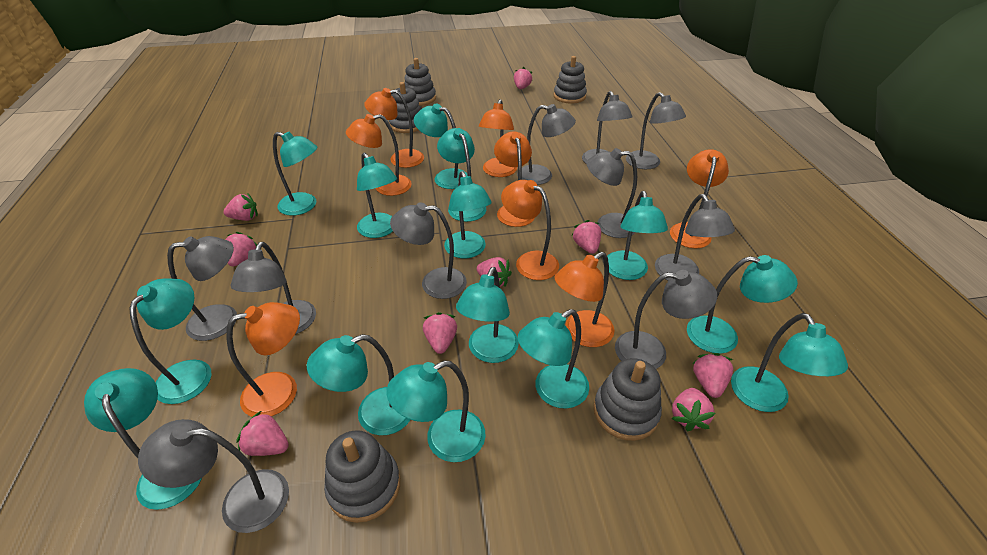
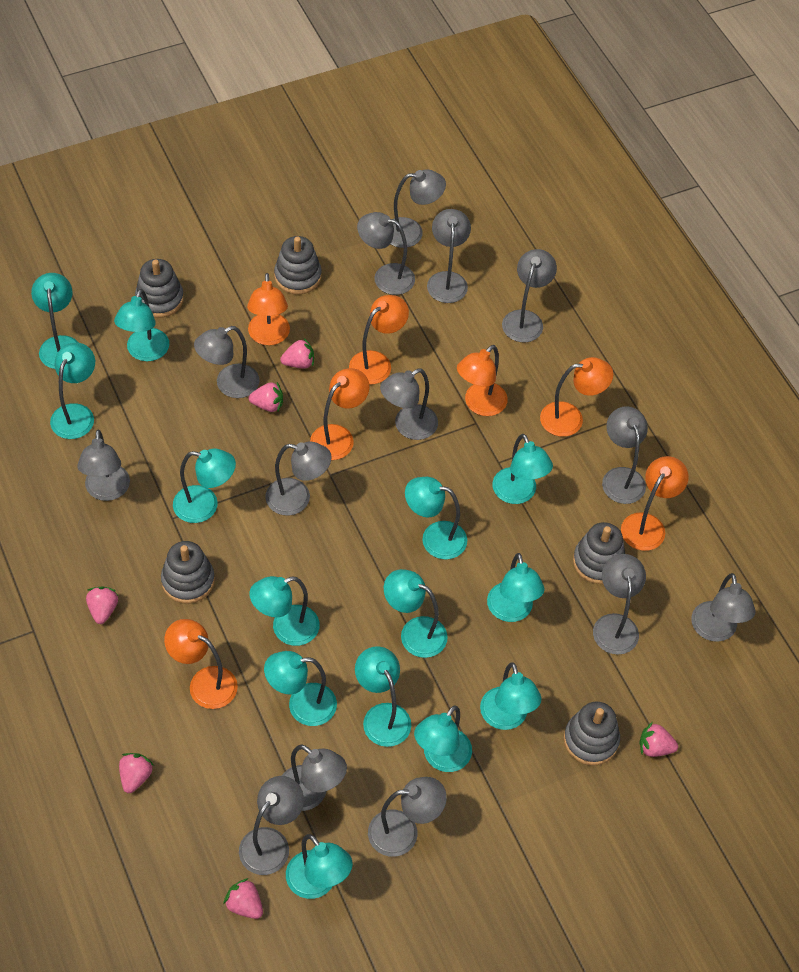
grey lamp: [138,419,289,533] [167,236,237,341] [231,242,316,334] [390,202,467,299] [517,104,576,185] [582,91,633,163] [586,148,637,238] [615,270,717,369] [626,92,686,169] [655,194,735,281] = 10 -> [77,430,130,501] [194,326,259,398] [239,776,304,875] [265,442,332,516] [282,745,347,811] [357,212,415,295] [368,777,447,857] [380,369,438,440] [391,169,446,248] [427,209,471,303] [502,249,557,342] [593,554,646,655] [602,406,648,504] [691,573,756,642] = 14
orange lamp: [226,302,300,417] [346,114,412,196] [364,88,424,168] [479,99,517,177] [494,132,535,227] [501,180,559,280] [555,252,615,347] [670,149,729,248] = 8 -> [164,619,238,709] [247,273,290,345] [310,368,370,460] [349,295,409,385] [457,345,508,416] [540,357,613,437] [621,456,689,551] = 7
pink strawberry: [223,194,258,221] [226,232,257,267] [236,411,289,456] [423,312,457,354] [477,257,512,287] [514,67,532,89] [571,220,601,254] [671,388,715,431] [692,353,733,398] = 9 -> [86,587,118,624] [119,753,153,793] [223,878,263,919] [249,382,283,412] [280,338,314,369] [639,722,678,757] = 6

